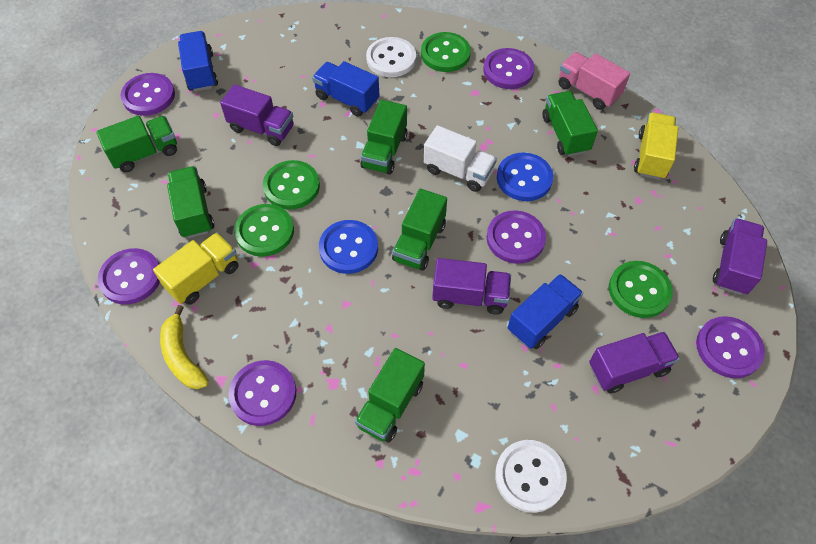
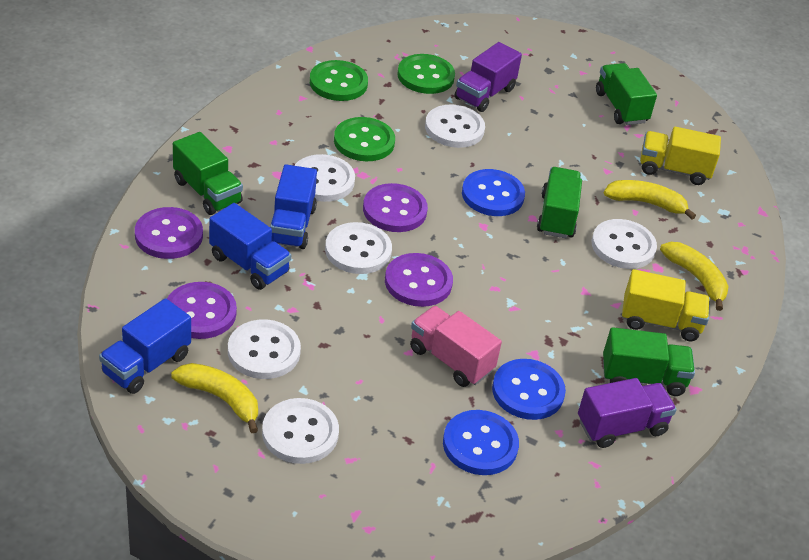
blue button: [319,220,378,274] [497,153,553,201] = 2 -> [443,410,519,475] [462,169,525,216] [492,359,566,420] = 3
green button: [234,204,294,257] [263,160,320,210] [421,32,471,72] [609,261,673,318] = 4 -> [310,60,368,101] [334,117,395,161] [397,54,455,94] = 3
green truck: [96,116,177,172] [167,166,214,238] [355,348,425,442] [361,100,407,175] [392,189,447,271] [543,91,598,157] = 6 -> [173,132,243,215] [537,167,582,238] [596,63,657,125] [603,327,695,396] = 4
purple button: [98,248,160,305] [120,73,175,116] [228,360,296,426] [483,48,534,89] [487,210,546,264] [696,316,765,378] = 6 -> [135,207,203,259] [167,282,237,339] [363,183,428,232] [385,253,453,307] = 4
purple truck: [220,84,293,146] [432,258,511,315] [589,331,680,393] [713,218,767,295] = 4 -> [455,42,522,112] [578,378,677,448] = 2
white button: [366,37,416,77] [495,440,567,513] = 2 -> [228,319,301,379] [262,398,339,464] [294,154,355,202] [325,222,392,274] [425,105,485,148] [592,219,657,269] = 6
white truck: [424,125,497,192] = 1 -> none = 0
yellow banana: [160,305,209,389] = 1 -> [171,363,258,433] [604,180,696,220] [660,242,728,311] = 3

